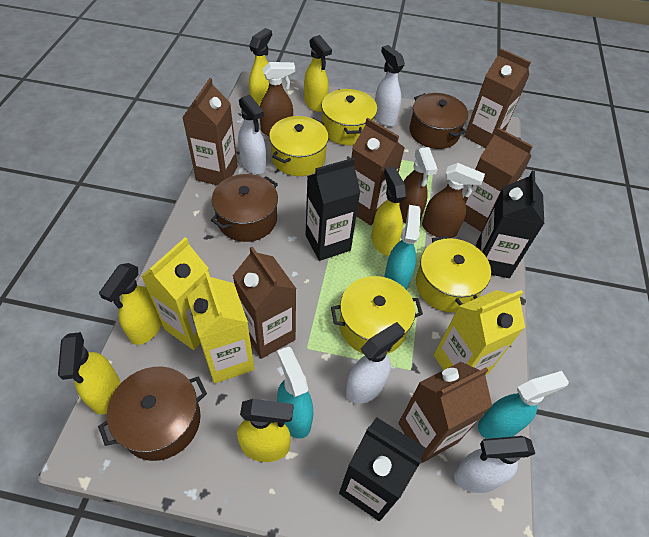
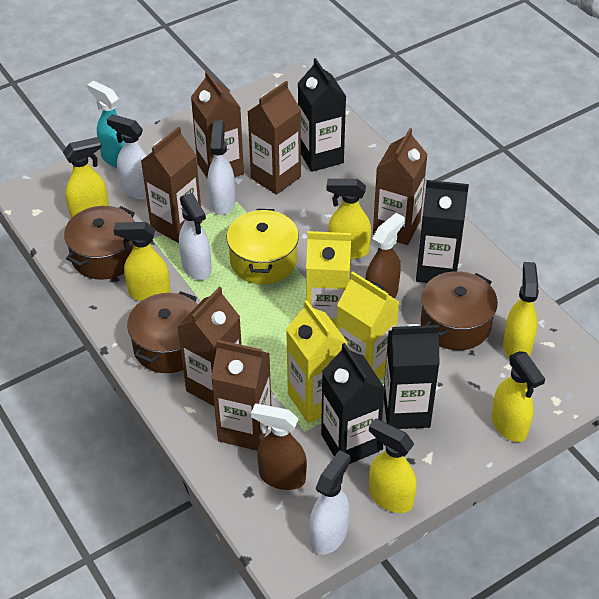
black carton: [306,158,360,261] [339,417,425,521] [476,171,544,278] = 3 -> [298,58,346,172] [321,343,385,464] [384,324,440,429] [416,180,469,283] = 4
brown spray bottle: [260,62,295,136] [399,147,438,224] [422,163,485,238] = 3 -> [251,404,307,490] [365,213,405,298] = 2
turquoise spray bottle: [277,347,313,439] [384,205,421,290] [478,371,569,439] = 3 -> [87,81,124,168] = 1
yellow pot: [269,116,329,176] [322,89,377,145] [331,276,423,354] [416,236,491,312] = 4 -> [227,209,299,284] = 1

